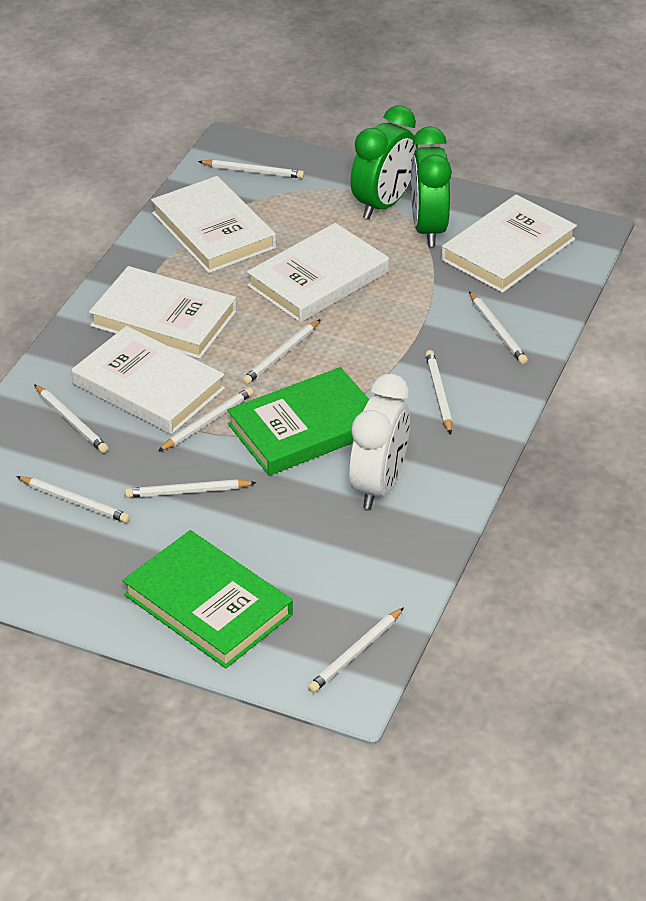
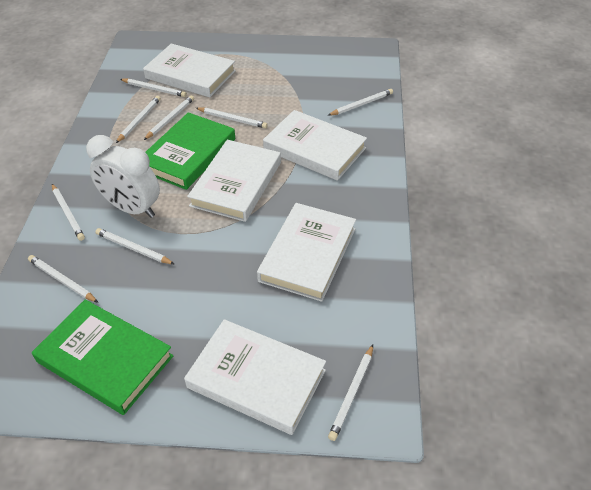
green clock: [351,105,418,219] [411,126,452,247] = 2 -> none = 0

